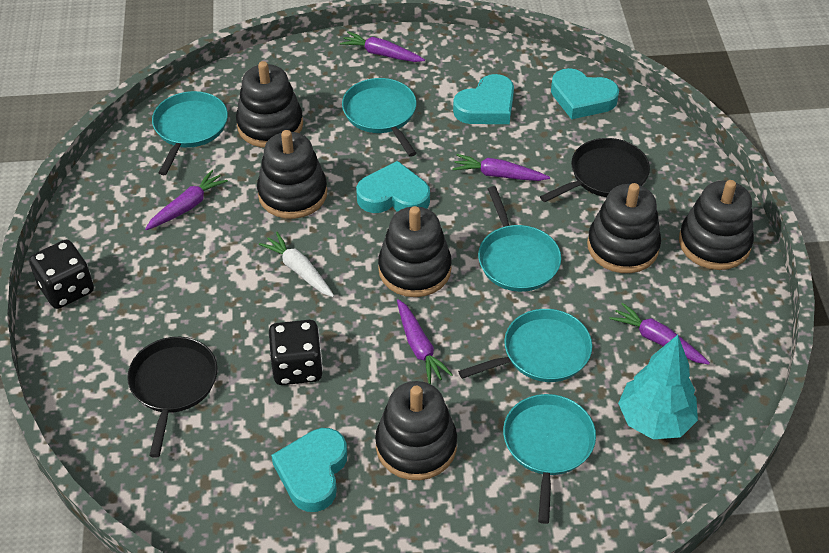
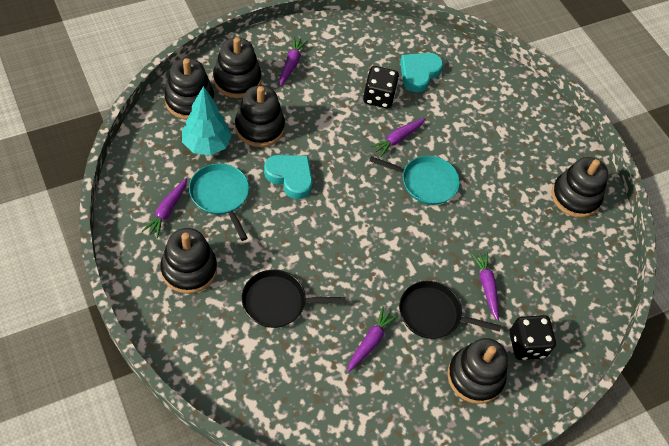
turquoise heart: [271,428,347,512] [356,161,430,213] [453,74,514,124] [551,68,619,119] = 4 -> [264,155,313,199] [400,53,443,92] = 2
turquoise pan: [152,91,228,175] [342,78,416,157] [458,309,592,382] [478,186,561,292] [503,394,596,524] = 5 -> [189,163,249,241] [369,156,460,205] = 2
white carrot: [259,232,334,297] = 1 -> none = 0

